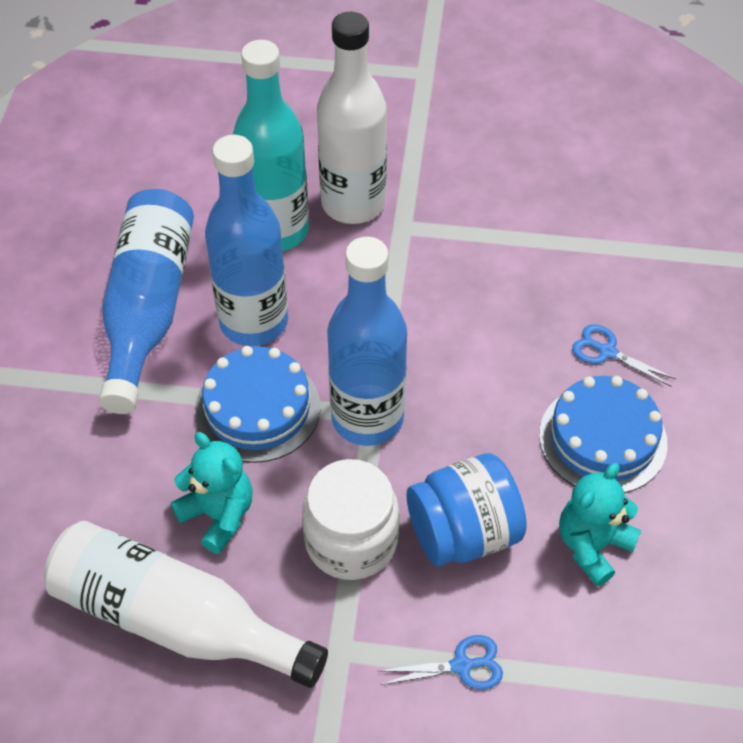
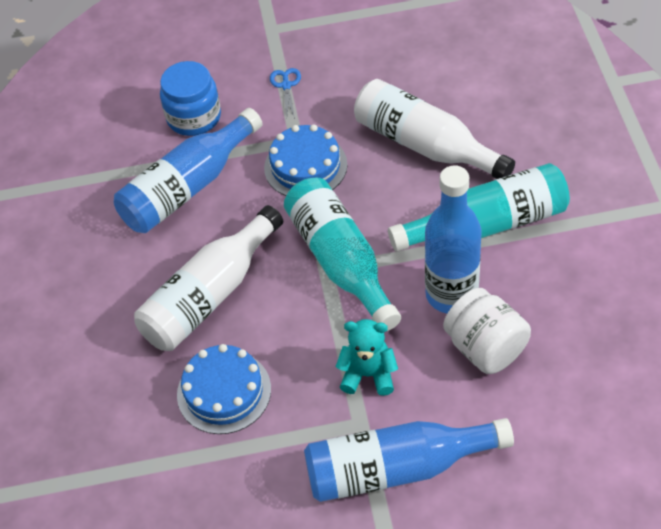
blue scissors: [379,635,503,690] [572,324,676,387] = 2 -> [270,68,301,119] = 1
turquoise bottle: [233,40,309,251] = 1 -> [284,178,401,331] [388,163,570,252] = 2
turquoise teddy bear: [171,432,252,554] [559,463,641,587] = 2 -> [335,319,398,396] = 1

